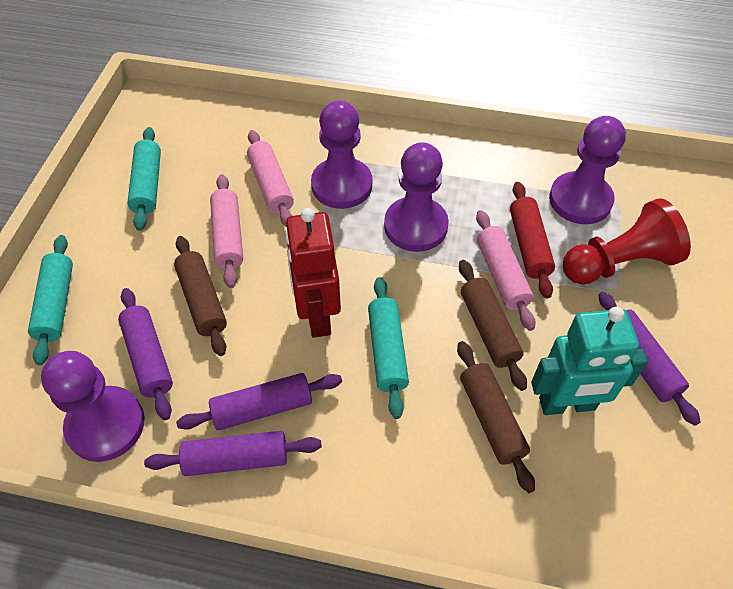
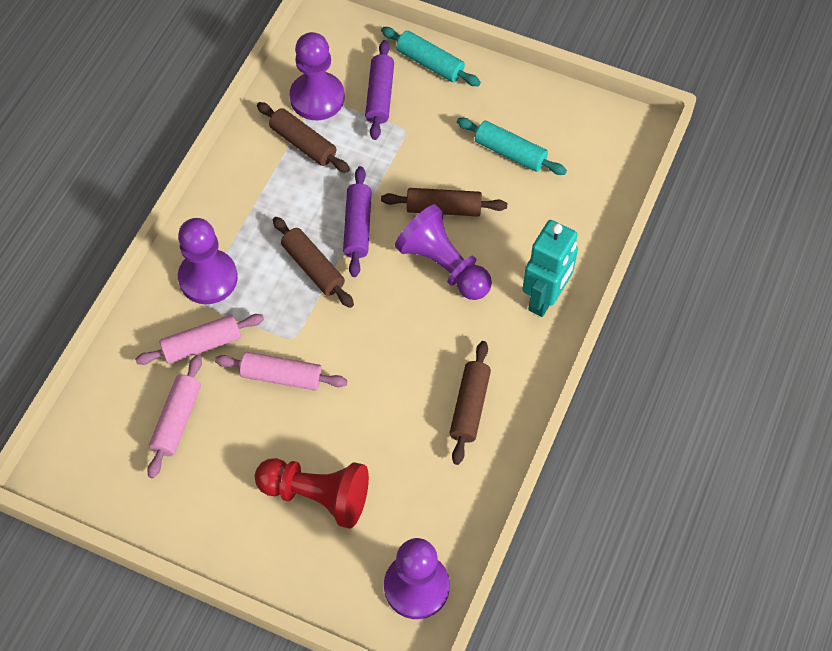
brown rolling pin: [174,236,227,356] [457,341,535,493] [459,260,527,391] = 3 -> [257,102,350,173] [273,217,354,308] [381,188,507,216] [450,341,491,465] = 4
purple rolling pin: [118,288,173,420] [144,431,322,476] [176,373,342,430] [598,291,701,426] = 4 -> [343,166,372,277] [365,40,394,140] = 2
red robot: [285,208,341,338] = 1 -> none = 0
red rolling pin: [510,182,555,299] = 1 -> none = 0
turquoise rolling pin: [28,235,73,365] [127,127,161,231] [368,277,409,419] = 3 -> [381,27,481,86] [457,118,567,175] = 2

